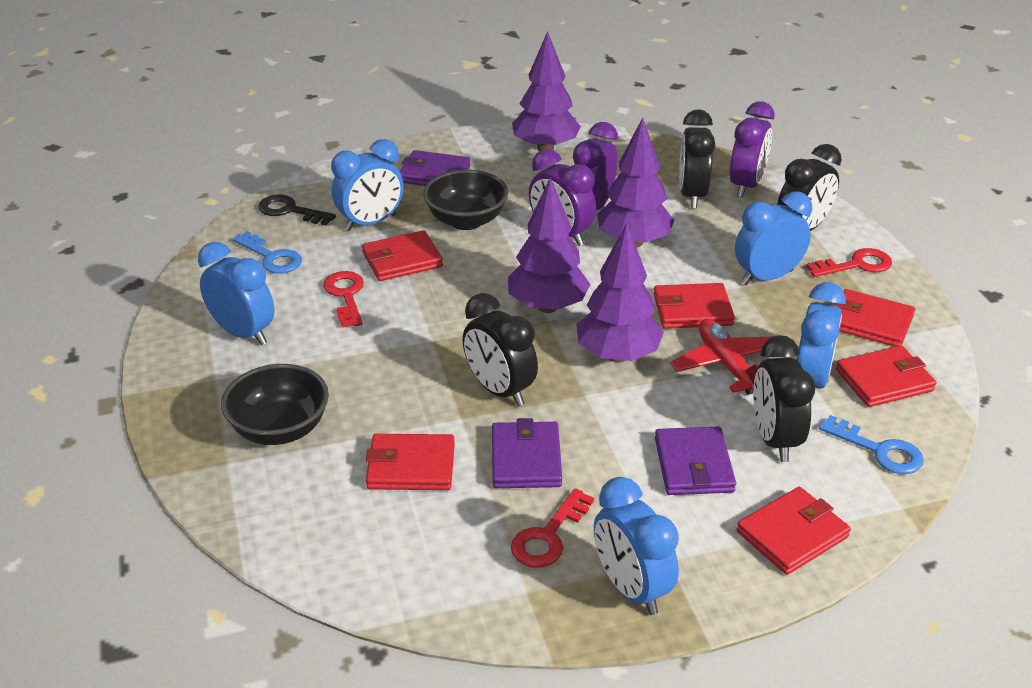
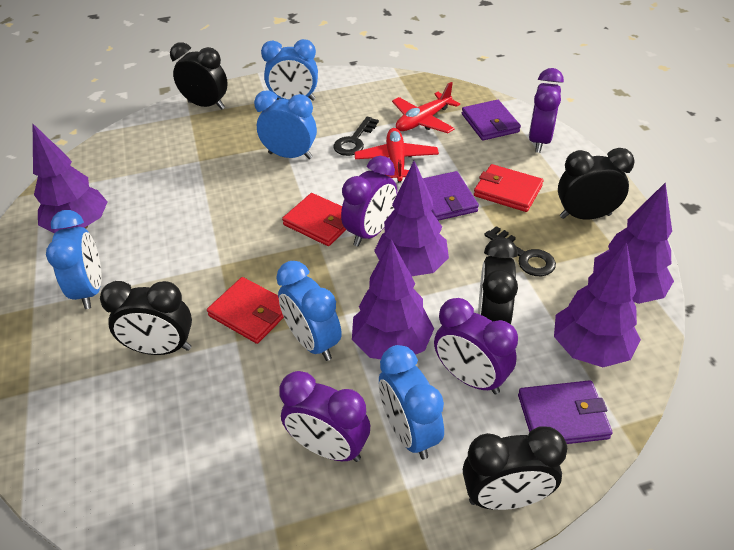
black bowl: [221,364,329,445] [423,170,508,230] = 2 -> none = 0
black clock: [463,293,538,407] [679,109,715,208] [753,335,815,462] [777,144,842,231] = 4 -> [100,281,192,355] [170,42,228,110] [463,426,567,510] [478,237,518,324] [558,148,635,219] = 5
black key: [258,195,336,226] = 1 -> [333,117,379,156] [484,226,556,276] = 2
blue key: [233,231,302,274] [819,415,924,474] = 2 -> none = 0
purple clock: [529,149,596,246] [573,122,618,210] [730,101,775,198] = 3 -> [279,371,370,462] [341,156,397,246] [434,298,518,394] [529,68,564,153] = 4
purple tree: [508,177,591,313] [512,31,581,151] [576,223,664,363] [597,117,675,248] = 4 -> [33,124,107,233] [352,239,434,359] [374,161,449,276] [554,242,641,367] [593,182,674,304] = 5
red key: [323,271,364,327] [511,488,594,568] [806,248,892,277] = 3 -> none = 0
red plane: [670,319,771,395] = 1 -> [354,128,439,183] [392,82,460,133] = 2
red wallet: [362,230,443,281] [366,434,455,490] [654,283,735,329] [737,487,851,575] [834,289,915,347] [836,345,936,407] = 6 -> [207,277,284,344] [282,193,346,246] [474,164,543,212] = 3

